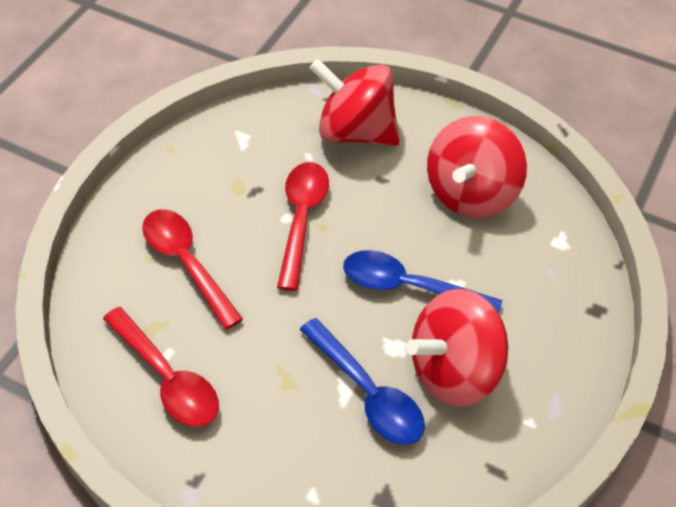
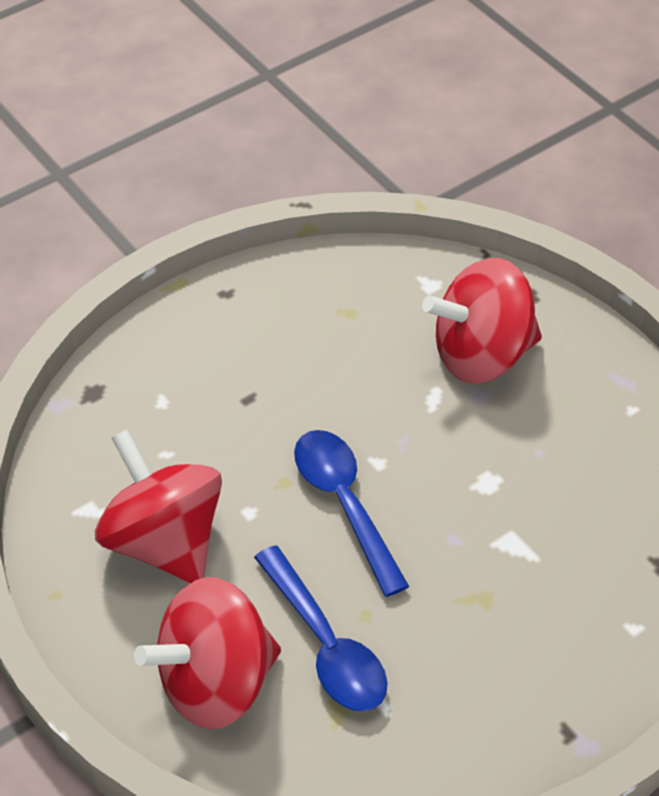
red spoon: [103,307,219,427] [142,209,243,330] [277,162,329,291] = 3 -> none = 0

